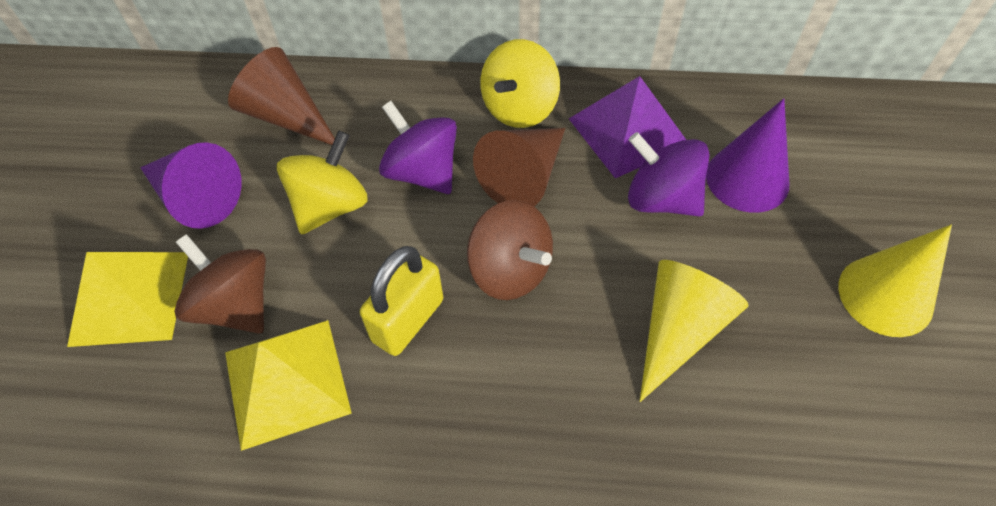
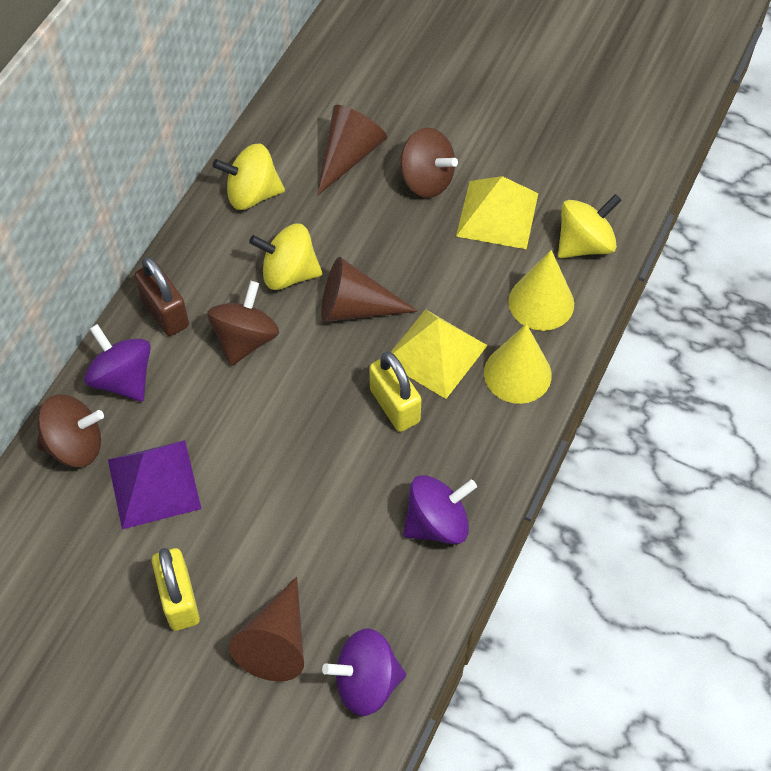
brown cone: [228,47,335,145] [473,128,565,206] = 2 -> [229,577,304,681] [317,105,387,196] [321,257,418,322] = 3
brown padlock: none = 0 -> [135,257,189,336] = 1
brown spinning top: [175,234,266,334] [467,200,553,300] = 2 -> [37,394,104,467] [207,281,279,366] [400,128,458,198] = 3
purple cone: [140,142,242,229] [706,98,789,213] = 2 -> none = 0
purple spinning top: [379,101,457,194] [628,132,710,217] = 2 -> [84,324,151,402] [322,629,406,716] [403,475,477,544] = 3
yellow padlock: [360,246,443,356] = 1 -> [152,548,200,631] [370,352,422,432] = 2
yellow spinning top: [277,130,368,234] [480,39,560,128] = 2 -> [212,143,285,210] [249,224,322,290] [558,194,621,258] = 3

